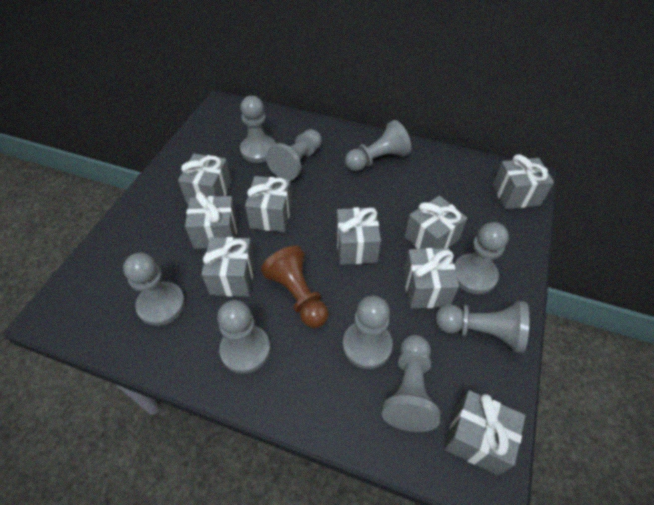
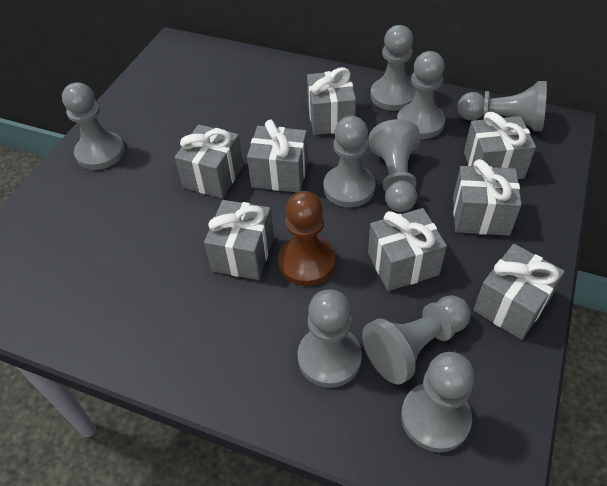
grey gift: [178,154,232,204] [185,192,237,249] [201,237,255,296] [245,176,292,232] [336,207,381,265] [403,248,459,308] [404,196,468,249] [444,390,525,475] [492,154,554,209] = 9 -> [175,124,243,198] [204,200,274,280] [247,120,308,192] [307,67,356,135] [368,208,447,291] [453,159,522,236] [464,112,536,179] [473,244,565,340] = 8

